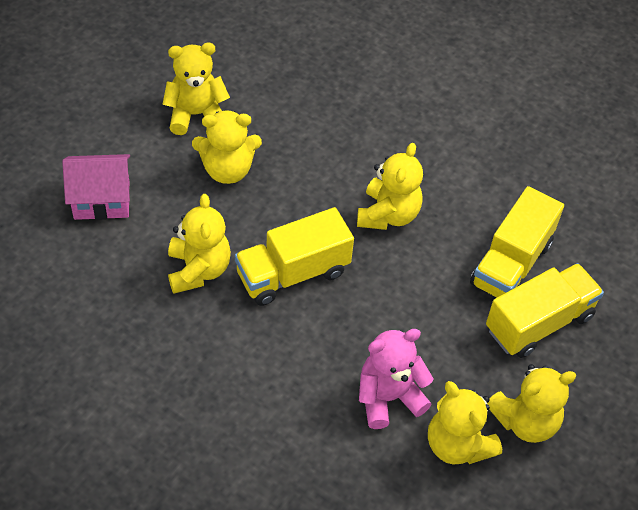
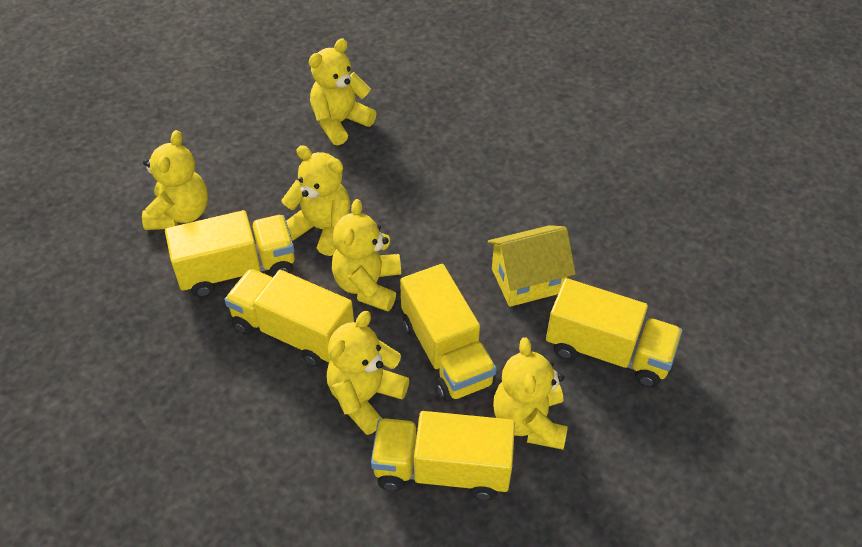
pink house: [62,154,130,220] = 1 -> none = 0
pink teddy bear: [359,329,434,429] = 1 -> none = 0
yellow house: none = 0 -> [488,225,576,307] = 1
yellow truck: [235,207,354,306] [470,186,564,297] [486,263,604,358] = 3 -> [165,210,295,298] [224,268,354,367] [371,411,515,500] [400,264,496,402] [546,278,682,388] = 5

